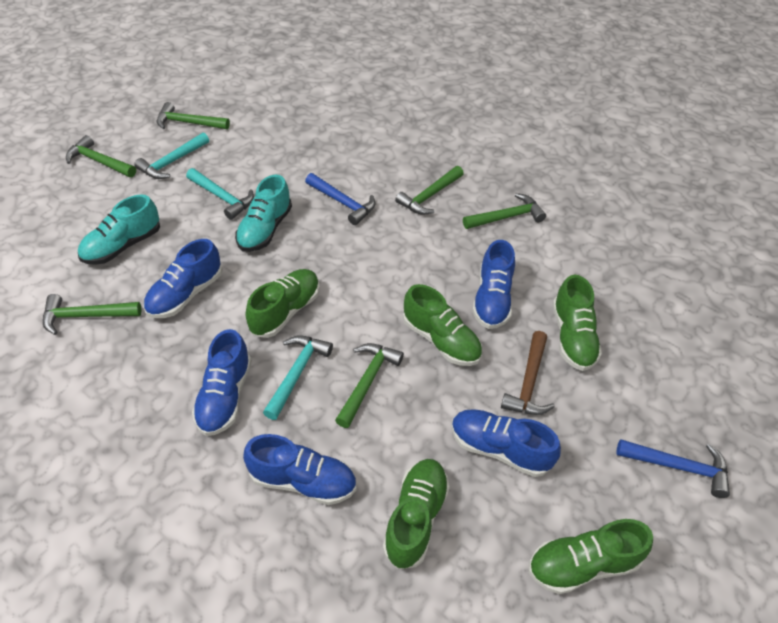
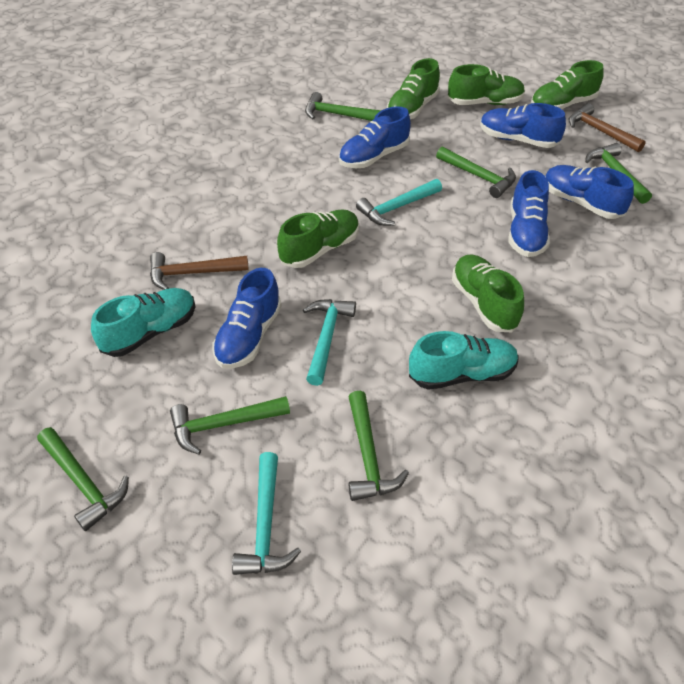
blue hammer: [305,173,376,225] [616,439,730,498] = 2 -> none = 0
brown hammer: [501,331,554,415] = 1 -> [150,252,249,290] [569,103,646,152] = 2

